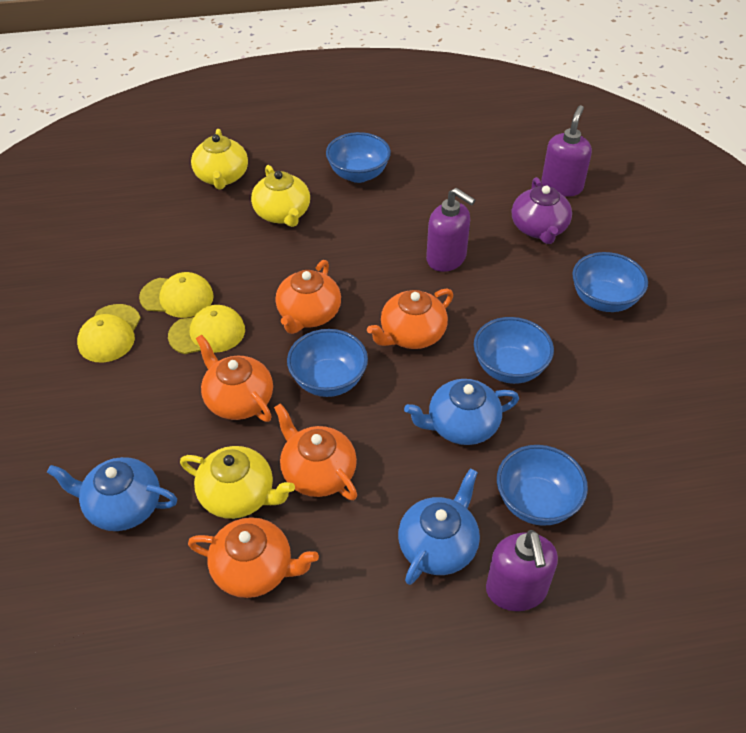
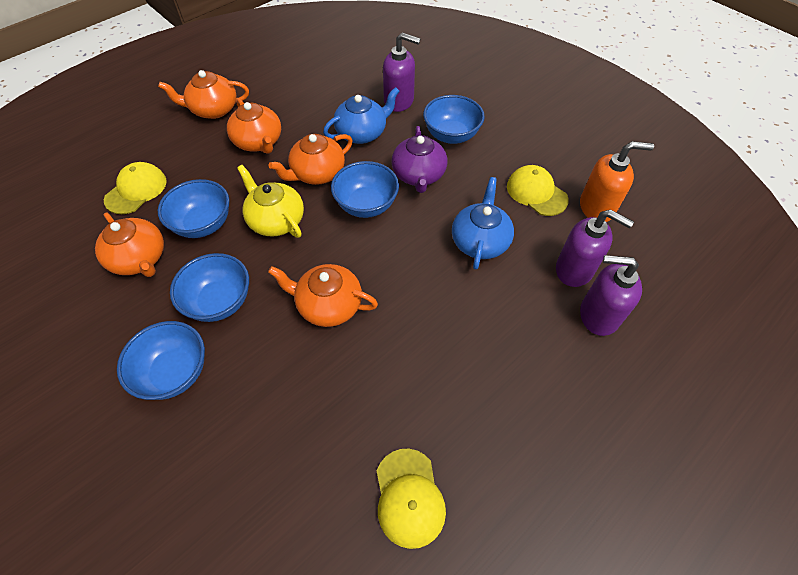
blue teapot: [47,457,178,531] [398,468,480,585] [404,379,519,445] = 3 -> [323,87,400,144] [452,177,514,269] = 2
orange soap dispenser: none = 0 -> [580,141,654,222] = 1
yellow teapot: [180,446,295,519] [191,129,248,190] [251,165,310,227] = 3 -> [237,165,304,238] = 1

